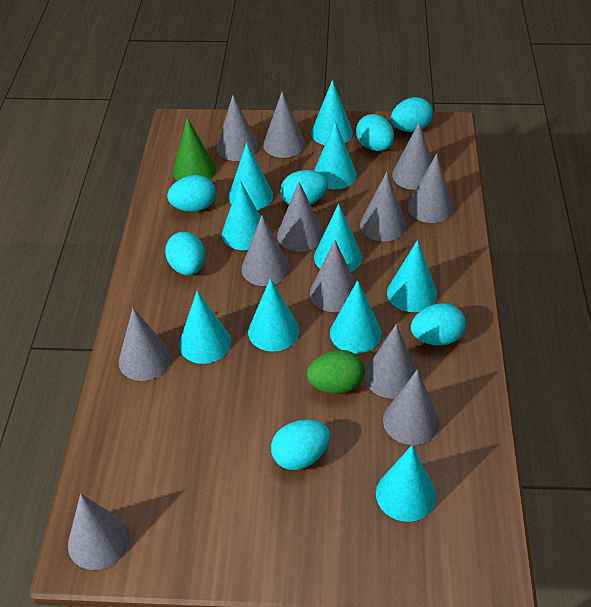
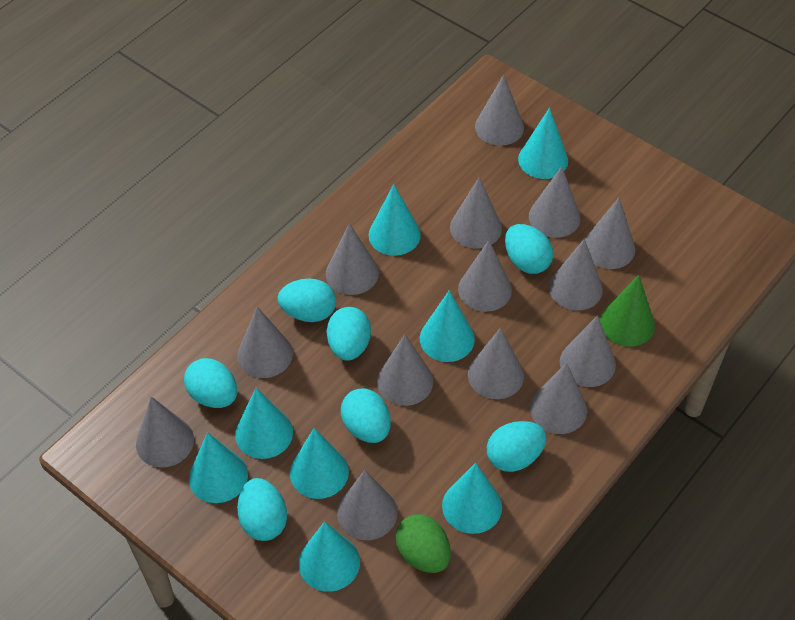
grey cone: [68,494,130,570] [119,308,171,381] [216,95,259,161] [241,215,290,286] [263,92,305,158] [277,182,324,252] [310,240,356,312] [360,171,407,241] [365,324,417,399] [383,369,440,445] [392,122,432,190] [408,154,454,223] = 12 -> [136,396,194,468] [237,307,293,378] [326,223,379,295] [337,470,397,540] [377,334,433,406] [450,177,502,249] [458,240,512,312] [468,328,524,399] [475,74,524,146] [529,166,581,238] [530,363,587,434] [549,239,603,310] [560,315,616,387] [585,198,635,269] = 14
turquoise cone: [179,291,231,364] [222,180,261,250] [229,143,273,210] [248,278,300,352] [311,80,353,145] [314,121,357,189] [314,204,362,272] [330,280,382,353] [376,445,436,522] [387,240,437,312] = 10 -> [189,432,248,503] [235,388,293,459] [290,428,349,499] [299,521,360,592] [369,184,421,256] [420,291,475,362] [442,463,502,534] [518,108,568,179] = 8

